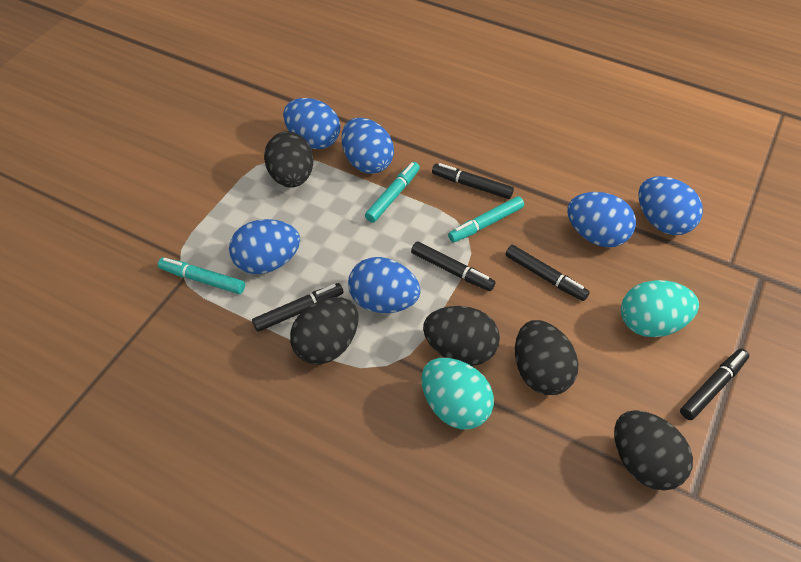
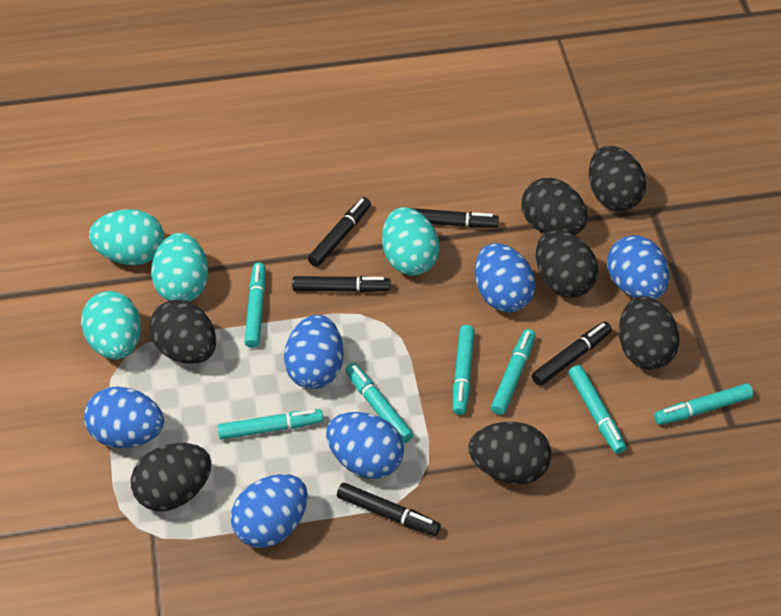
black egg: [264,131,314,188] [290,297,359,364] [423,306,500,366] [515,320,578,395] [614,410,693,491] = 5 -> [131,443,211,511] [149,300,216,364] [469,422,551,484] [521,178,588,235] [536,230,598,298] [589,146,646,211] [619,296,679,370] = 7
turquoise egg: [421,358,494,429] [621,280,699,337] = 2 -> [81,291,141,360] [89,209,164,265] [151,233,208,302] [382,207,440,276] = 4
turquoise marker: [158,257,245,294] [365,162,420,223] [448,196,524,243] = 3 -> [218,409,323,440] [244,263,266,348] [345,363,413,444] [453,325,475,415] [491,329,535,415] [569,365,626,454] [654,384,753,425] = 7

